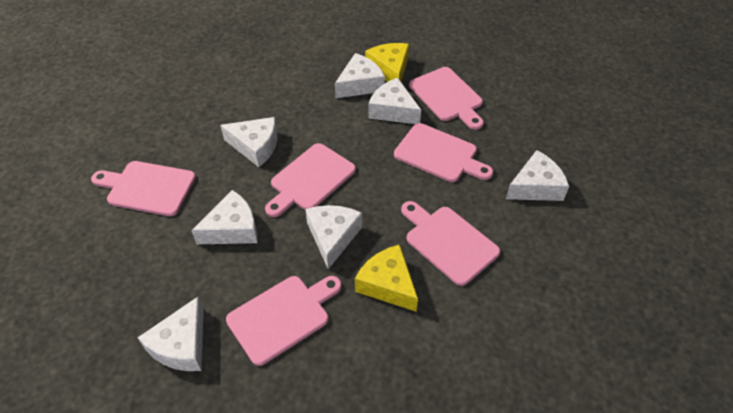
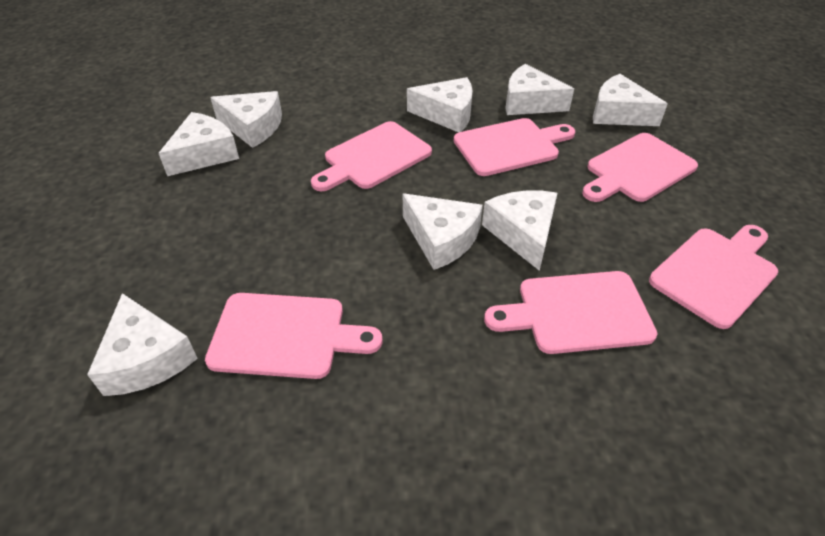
white cheese: [138,297,204,371] [191,190,258,244] [220,117,277,167] [305,205,362,269] [335,53,385,98] [369,78,421,124] [506,150,569,201] = 7 -> [87,293,198,396] [158,112,239,176] [210,91,282,148] [403,194,483,270] [407,77,473,132] [482,190,557,271] [505,64,574,115] [593,74,668,126] = 8
yellow cheese: [355,245,418,311] [365,43,409,82] = 2 -> none = 0

